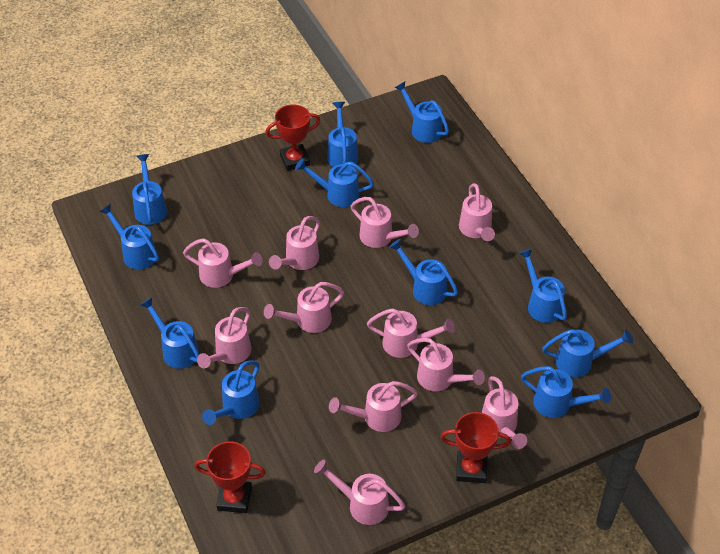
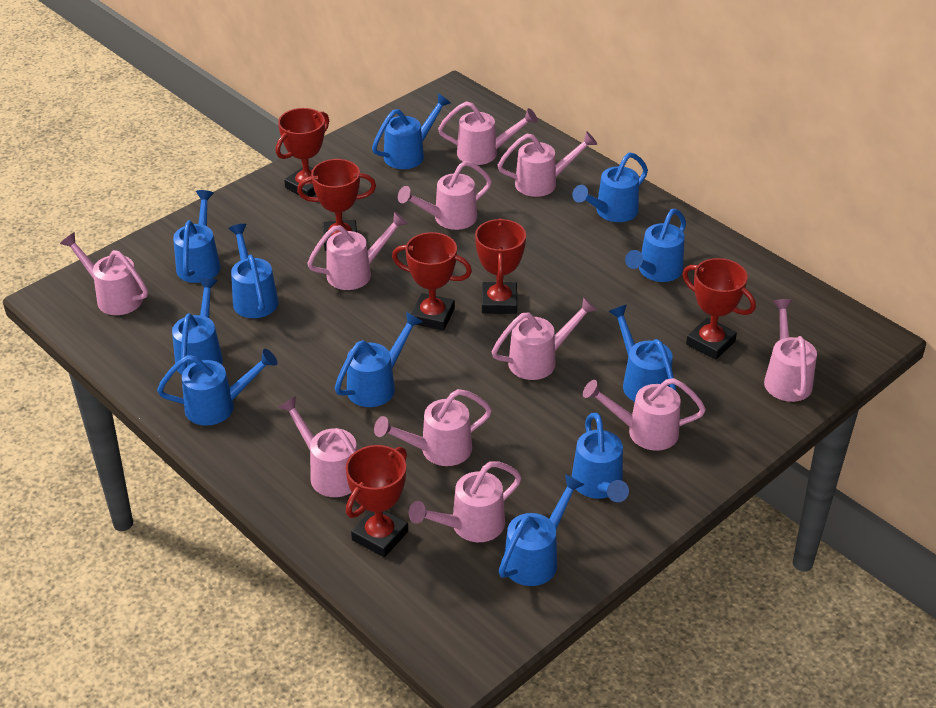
red trophy: [195,441,266,513] [266,104,321,171] [440,412,511,483] = 3 -> [276,108,329,197] [297,159,376,251] [345,445,408,557] [392,232,472,330] [475,218,526,314] [683,258,756,360] = 6

